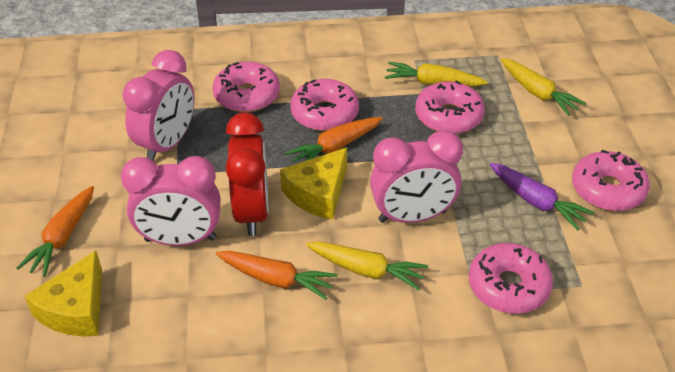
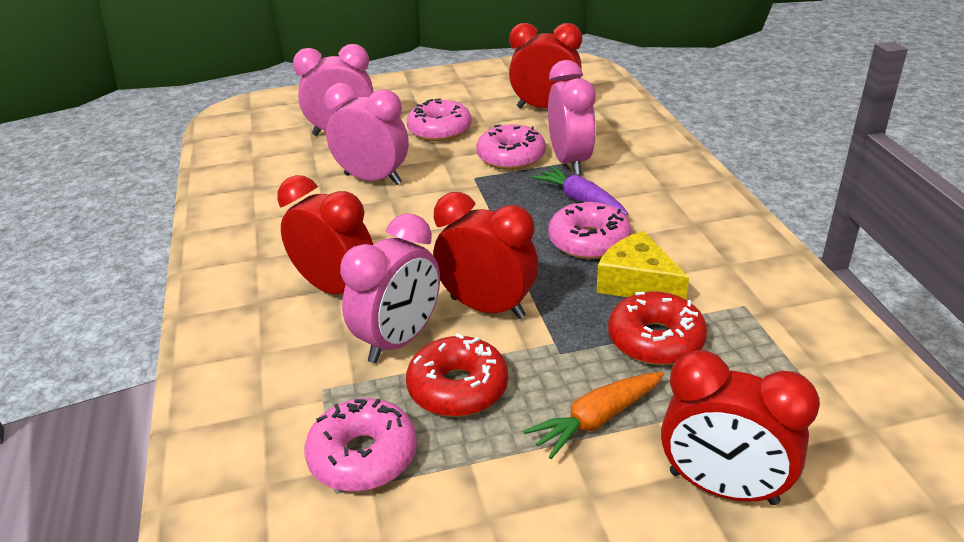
orange carrot: [16,186,94,277] [216,251,337,300] [285,117,383,162] = 3 -> [523,372,664,459] = 1
pink clock: [121,156,221,246] [122,50,194,161] [370,130,463,223] = 3 -> [293,44,373,136] [324,83,409,185] [340,213,440,363] [548,60,596,175] = 4
pink donut: [212,62,280,112] [291,79,359,131] [415,80,485,134] [469,243,553,314] [572,149,650,211] = 5 -> [304,398,417,492] [407,98,472,141] [476,125,546,170] [548,201,631,259] = 4
red clock: [226,112,269,236] = 1 -> [277,175,373,294] [433,192,538,319] [509,23,582,109] [661,350,820,505] = 4
red donut: none = 0 -> [406,333,508,417] [608,292,707,365] = 2
yellow carrot: [306,242,428,291] [385,62,488,86] [501,58,587,116] = 3 -> none = 0
yellow cheese: [24,251,102,336] [280,148,347,220] = 2 -> [597,231,689,300] = 1

